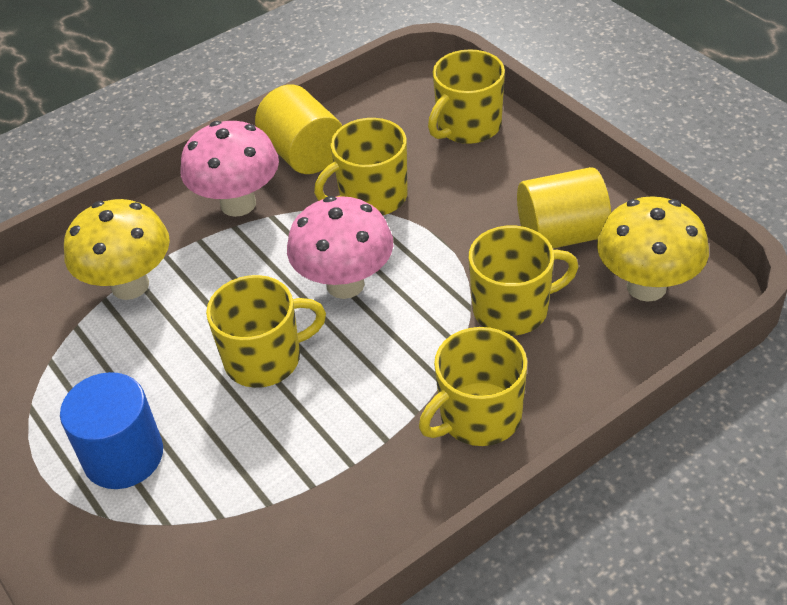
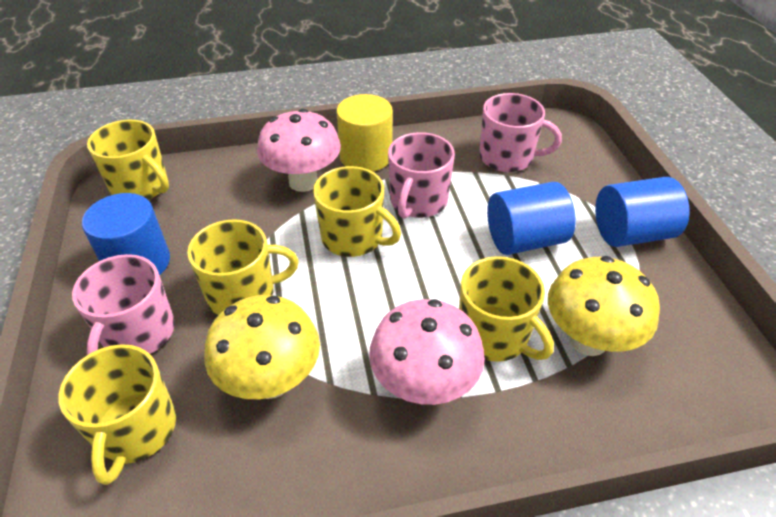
blue cylinder: [60,372,163,489] = 1 -> [82,193,170,275] [487,182,576,255] [595,177,690,247] = 3
pink mug: none = 0 -> [72,254,175,355] [388,132,455,219] [479,93,562,172] = 3
yellow cylinder: [255,85,342,174] [517,167,611,249] = 2 -> [336,94,393,172] = 1

